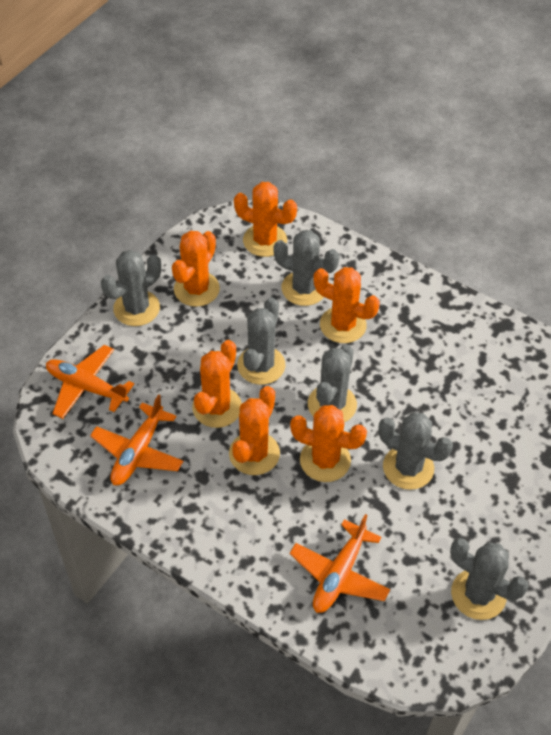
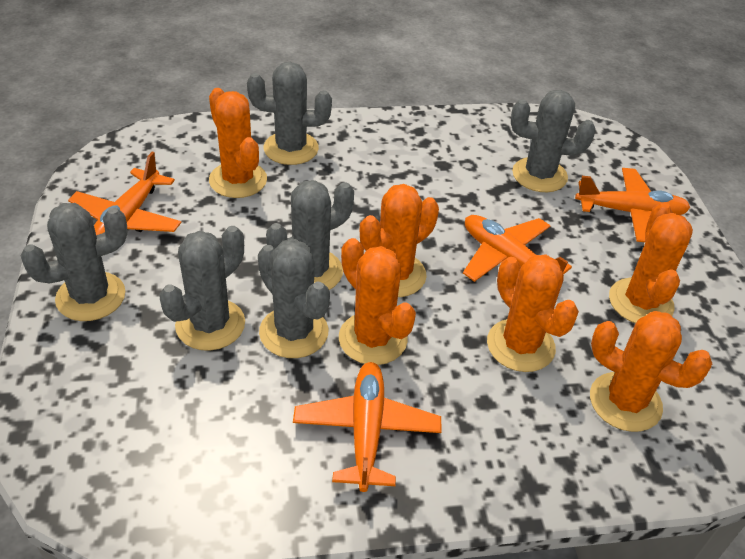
orange plane: [46,345,134,419] [90,394,183,485] [290,514,390,613] = 3 -> [68,152,182,235] [293,362,442,492] [463,215,572,282] [575,168,691,242] = 4

